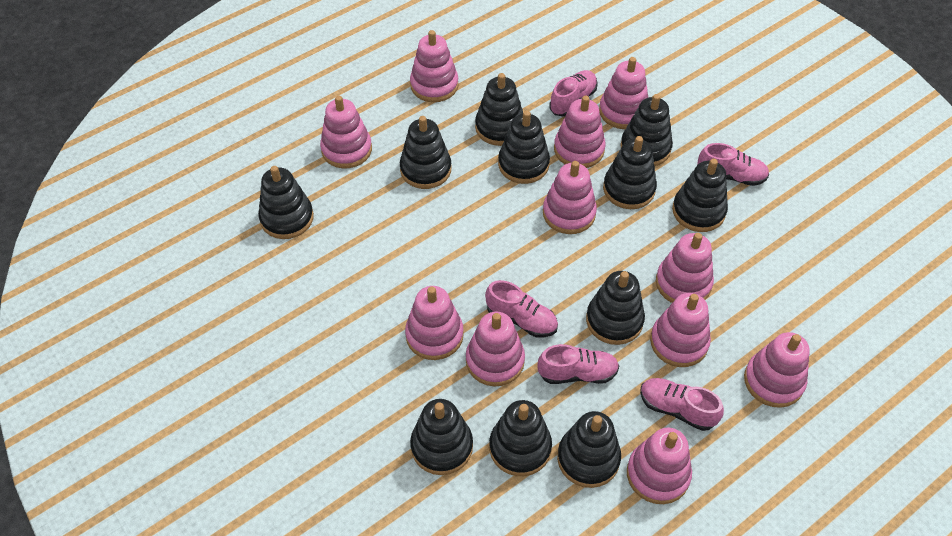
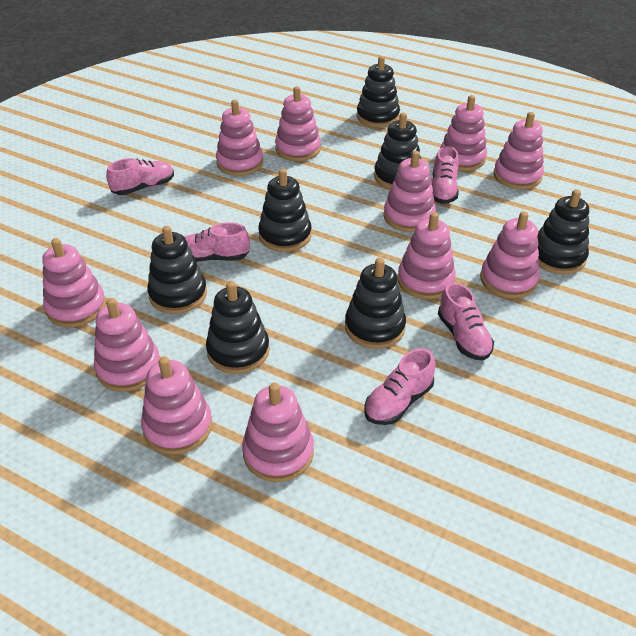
black stacking toy: [258,166,314,239] [400,116,451,189] [410,399,473,475] [475,73,523,146] [489,400,552,476] [498,111,550,184] [557,411,621,488] [586,271,645,345] [603,136,657,209] [620,94,673,166] [672,159,728,232] = 11 -> [147,226,207,314] [206,281,270,374] [258,169,312,252] [345,258,406,349] [357,56,400,127] [374,113,421,189] [537,189,589,274] = 7

